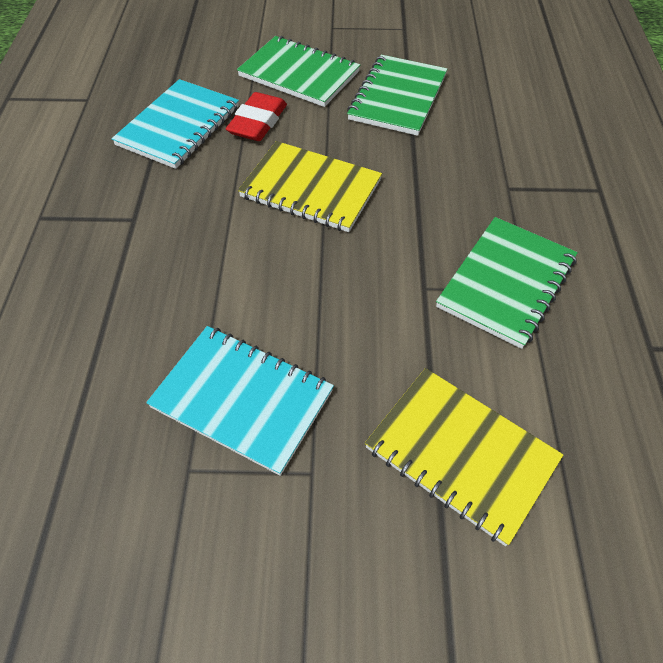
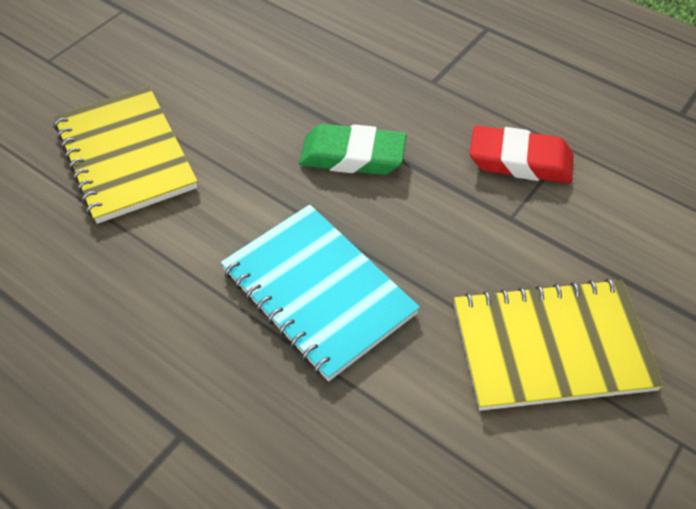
green eraser: none = 0 -> [299,124,407,175] = 1
green notebook: [237,36,360,107] [347,55,447,136] [436,217,578,349] = 3 -> none = 0
turquoise notebook: [112,79,239,169] [146,326,334,476] = 2 -> [221,204,420,381] = 1

